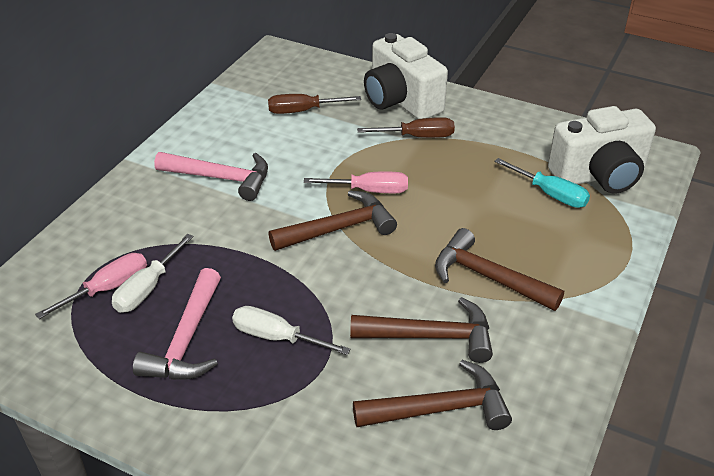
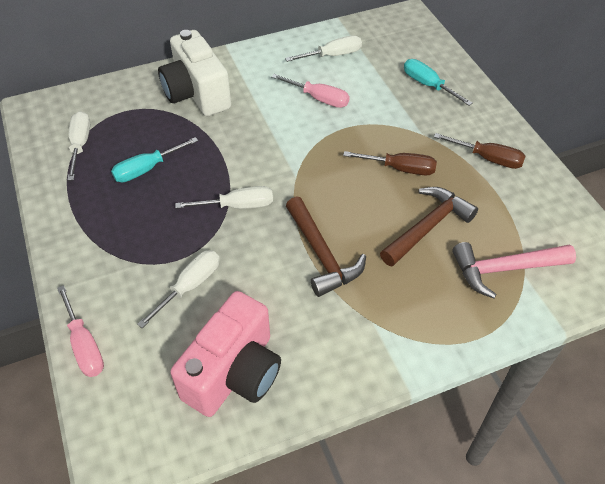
brown hammer: [269,190,397,251] [350,297,493,363] [353,360,512,430] [435,228,564,311] = 4 -> [286,196,366,297] [380,187,478,267] = 2
pink camera: none = 0 -> [170,291,281,417] = 1
pink hammer: [133,268,221,380] [154,152,268,201] = 2 -> [452,242,576,299] = 1
turquoise screwdriver: [494,158,590,208] = 1 -> [111,137,198,182] [404,59,473,106] = 2
white camera: [364,33,448,119] [548,106,656,194] = 2 -> [158,30,231,116] = 1
white screwdriver: [112,234,194,313] [232,306,350,355] = 2 -> [67,111,90,181] [137,250,220,328] [175,186,273,209] [285,35,362,62] = 4

